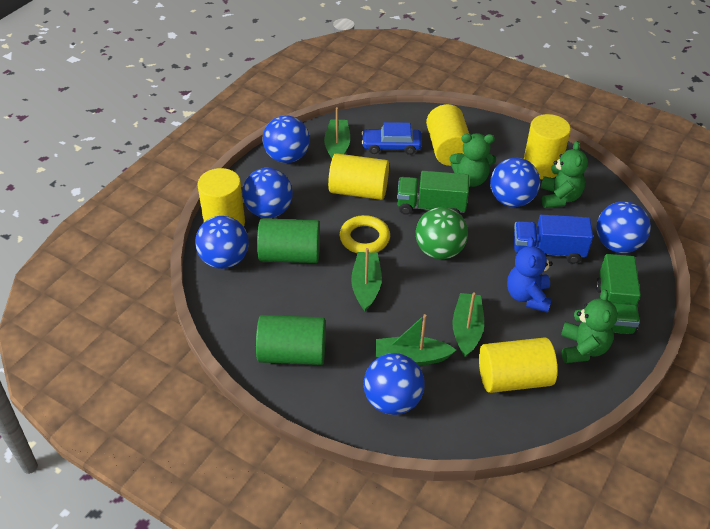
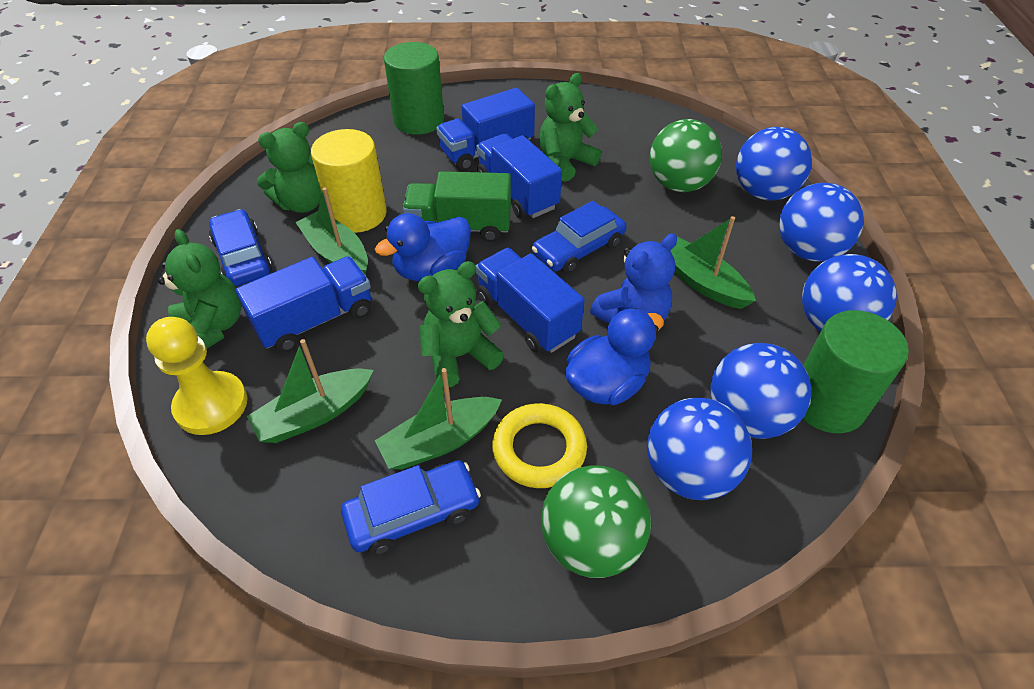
blue ball: [195,216,249,269] [242,168,293,218] [263,115,310,163] [364,353,425,415] [490,158,540,207] [596,201,651,253] = 6 -> [647,398,752,500] [711,343,812,439] [736,127,812,201] [779,183,864,262] [802,254,897,332] = 5
blue car: [362,122,422,155] = 1 -> [209,209,272,286] [341,460,481,555] [532,201,627,273] = 3
blue duck: none = 0 -> [375,213,471,281] [565,308,664,405] = 2
blue truck: [513,214,593,264] = 1 -> [235,256,371,352] [436,88,535,171] [476,133,562,218] [476,248,584,353] = 4
green ball: [416,207,468,259] = 1 -> [541,465,651,578] [650,119,722,192] = 2
green teddy bear: [450,133,496,187] [541,141,588,208] [561,289,618,363] = 3 -> [158,229,241,349] [257,122,322,213] [418,261,504,388] [539,73,601,182] = 4
green truck: [397,171,469,215] [596,254,641,335] = 2 -> [402,171,511,242] = 1
yellow cylinder: [197,168,245,227] [328,153,389,200] [426,104,469,166] [479,338,558,393] [524,114,571,179] = 5 -> [311,129,387,233] = 1
yellow pawn: none = 0 -> [146,317,248,435] = 1

